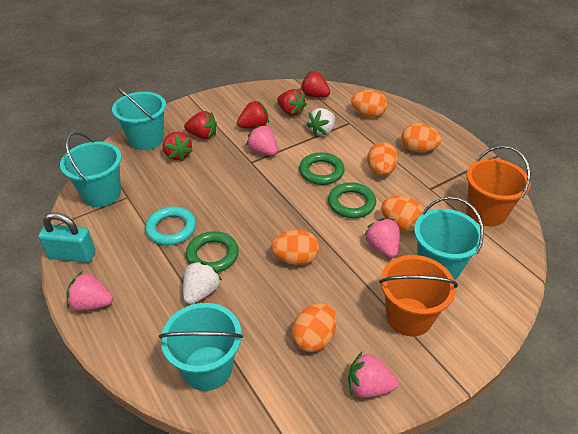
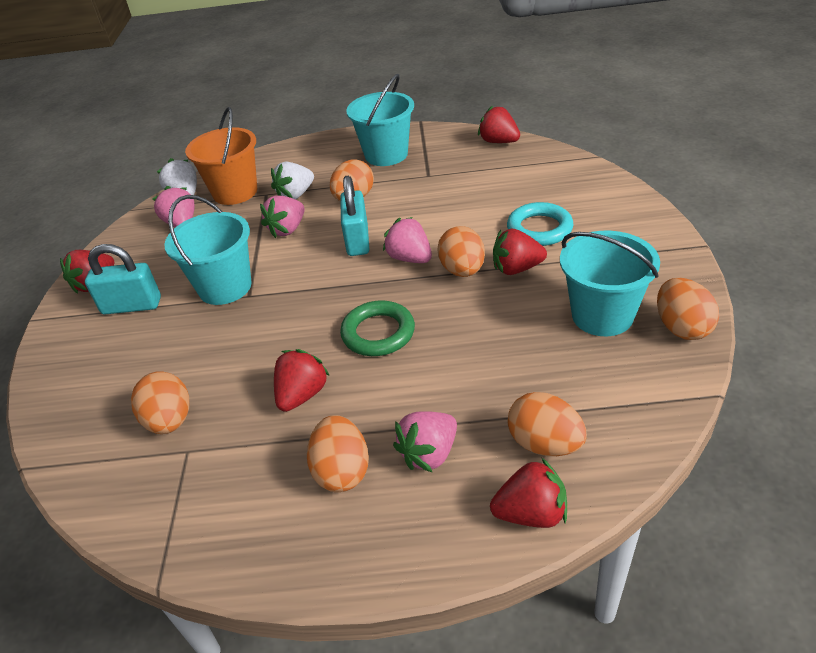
green ring: [186,231,239,272] [299,152,344,185] [328,182,376,218] = 3 -> [340,300,415,356] = 1
orange bucket: [379,255,458,336] [466,146,531,226] = 2 -> [185,107,257,205] = 1
turquoise bucket: [60,132,122,207] [112,86,166,150] [159,303,243,391] [414,196,484,280] = 4 -> [164,195,251,305] [346,74,414,166] [560,231,660,336] = 3
turquoise padlock: [38,212,96,263] = 1 -> [85,244,161,314] [340,176,369,256] = 2

